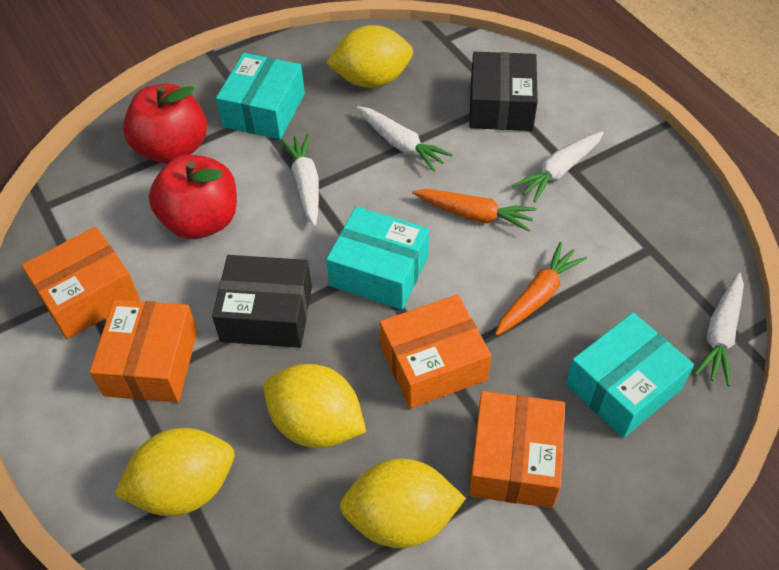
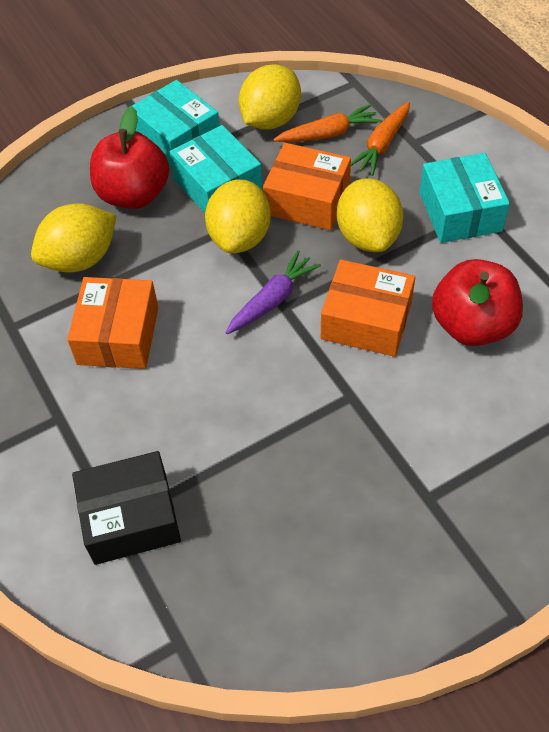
black box: [212,255,312,348] [469,52,538,131] = 2 -> [72,451,181,565] = 1
orange box: [22,227,140,339] [90,299,198,402] [380,294,491,409] [469,391,565,508] = 4 -> [67,277,159,369] [263,143,351,230] [321,260,415,357] = 3
purple carrot: none = 0 -> [226,250,321,334] = 1
white carrot: [281,134,319,226] [357,106,453,172] [512,131,604,202] [694,273,744,386] = 4 -> none = 0

